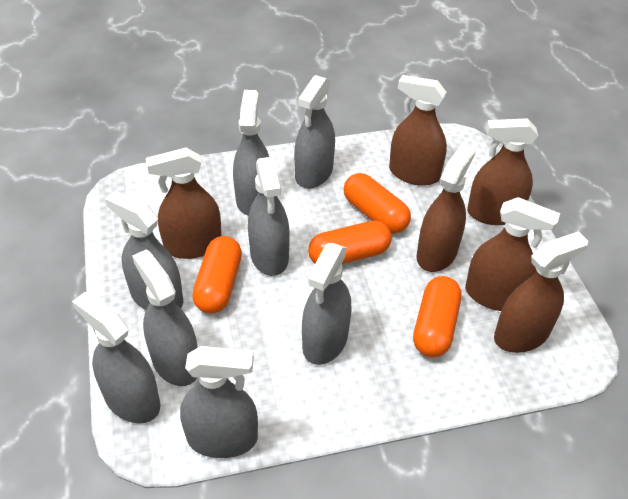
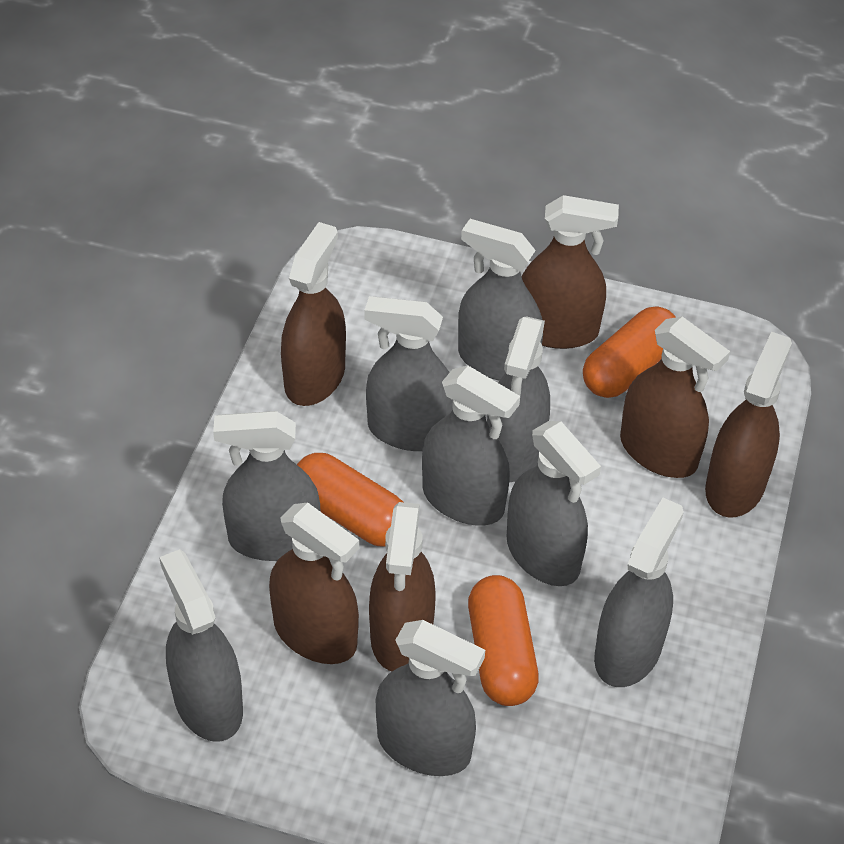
grey spray bottle: [72,292,160,423] [105,191,183,310] [132,250,198,386] [180,346,258,458] [233,90,269,216] [248,157,290,276] [294,75,335,188] [302,243,351,365] = 8 -> [159,549,243,742] [213,411,320,561] [364,296,453,451] [376,620,485,776] [422,365,520,526] [458,219,543,381] [487,316,550,482] [507,421,601,586] [594,498,684,687] = 9
orange capsule: [192,236,242,314] [308,221,392,264] [344,173,411,233] [413,276,461,358] = 4 -> [297,453,403,547] [468,575,539,706] [583,306,676,398] = 3

